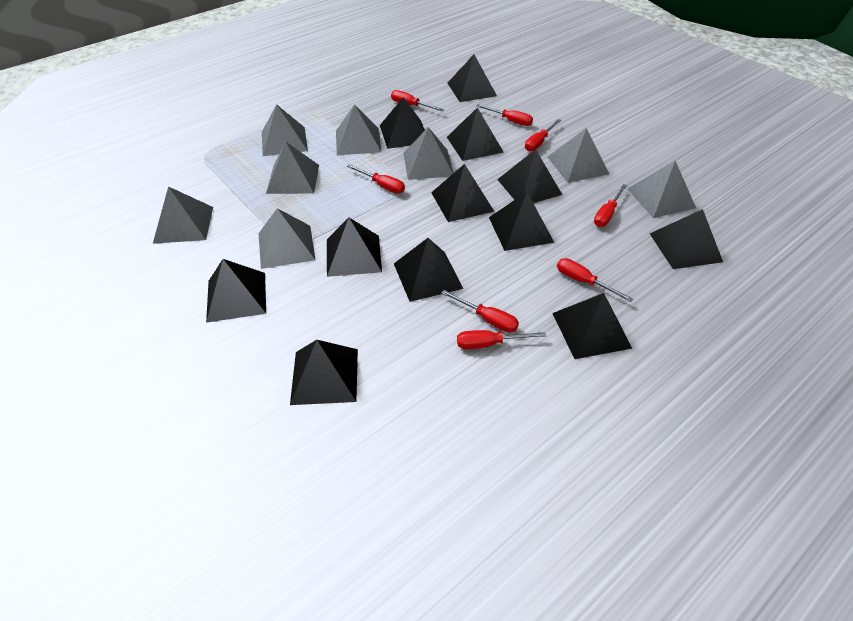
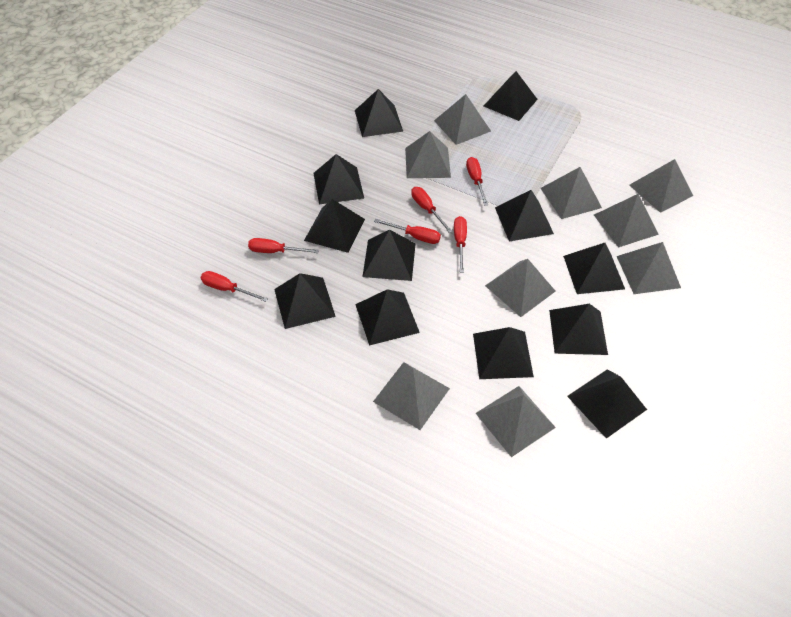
grey pyramid: [153,186,213,244] [259,208,316,269] [262,104,308,156] [266,141,319,194] [336,104,381,155] [403,127,453,180] [548,128,609,183] [627,161,696,218] = 8 -> [373,362,450,430] [405,131,451,178] [434,94,491,145] [476,386,556,457] [485,259,556,317] [541,167,602,219] [594,194,659,248] [617,242,681,294] [629,159,693,213] = 9
red screwdriver: [347,164,405,193] [391,90,444,111] [441,290,519,332] [457,330,546,349] [476,104,533,126] [525,119,561,151] [557,258,633,302] [594,184,627,227] = 8 -> [200,271,268,302] [248,238,319,253] [374,219,441,244] [411,187,453,233] [454,216,467,272] [466,157,488,206] = 6

